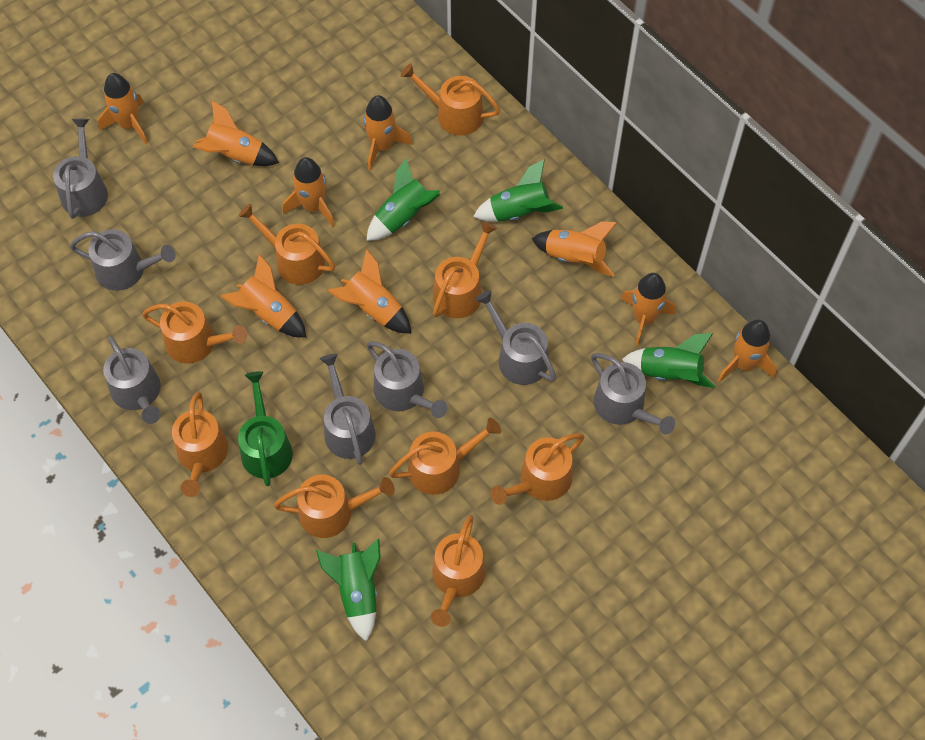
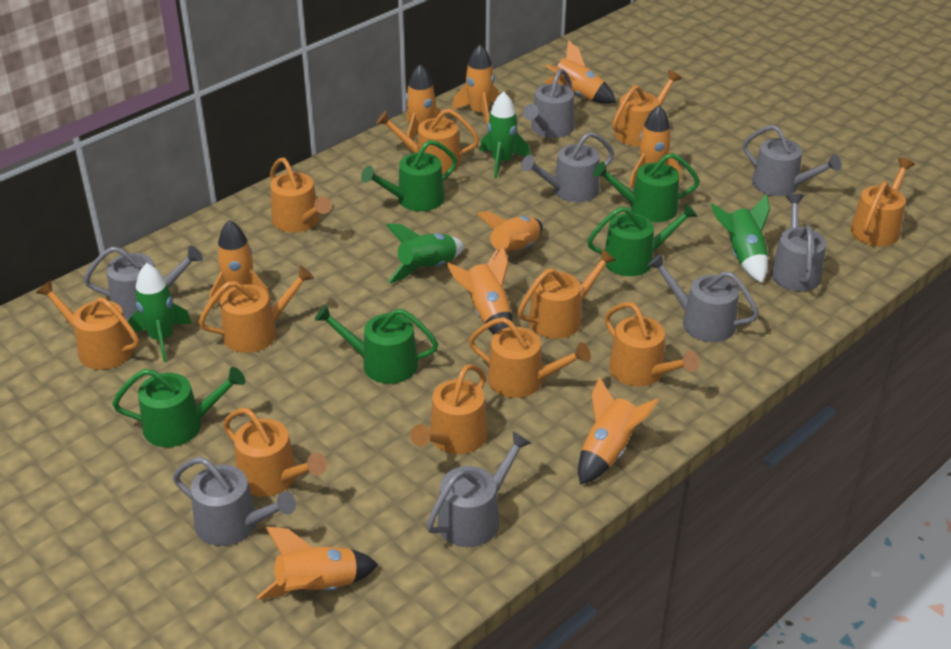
green watering can: [238,371,293,486] = 1 -> [112,367,245,447] [315,304,438,384] [361,140,457,211] [587,203,698,276] [593,153,700,222] = 5
grey watering can: [53,119,108,219] [70,229,175,291] [103,336,161,424] [320,354,376,465] [367,341,448,418] [476,290,556,385] [591,353,675,435] = 7 -> [84,246,203,319] [173,457,296,546] [427,431,531,547] [521,132,614,202] [523,69,575,138] [647,254,759,342] [743,125,842,196] [771,194,826,292] = 8
orange watering can: [142,302,247,364] [172,392,228,497] [238,204,335,285] [274,475,395,538] [389,418,501,495] [401,63,500,135] [431,515,486,627] [433,221,497,318] [491,433,584,505] = 9 -> [36,280,139,370] [199,265,314,353] [223,408,327,497] [270,158,332,233] [376,109,479,174] [410,364,488,454] [469,317,591,398] [518,249,617,339] [605,302,700,386] [612,70,682,146] [850,158,915,247] = 11

